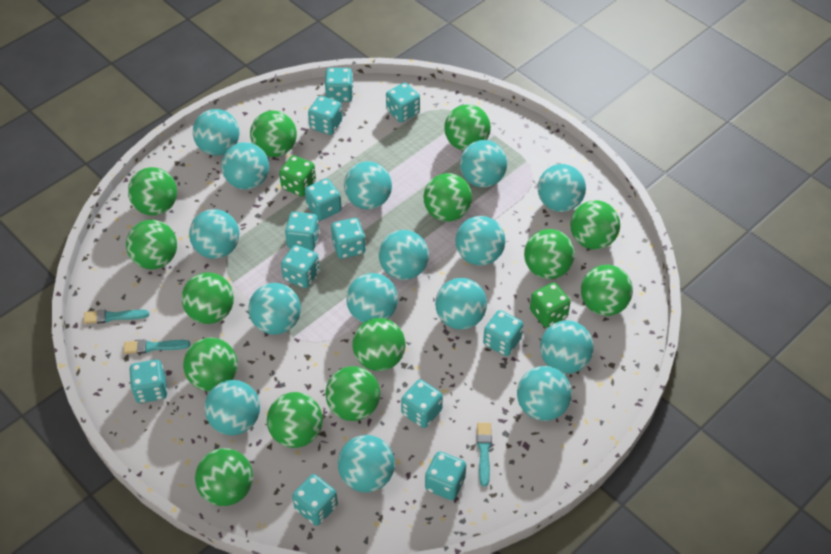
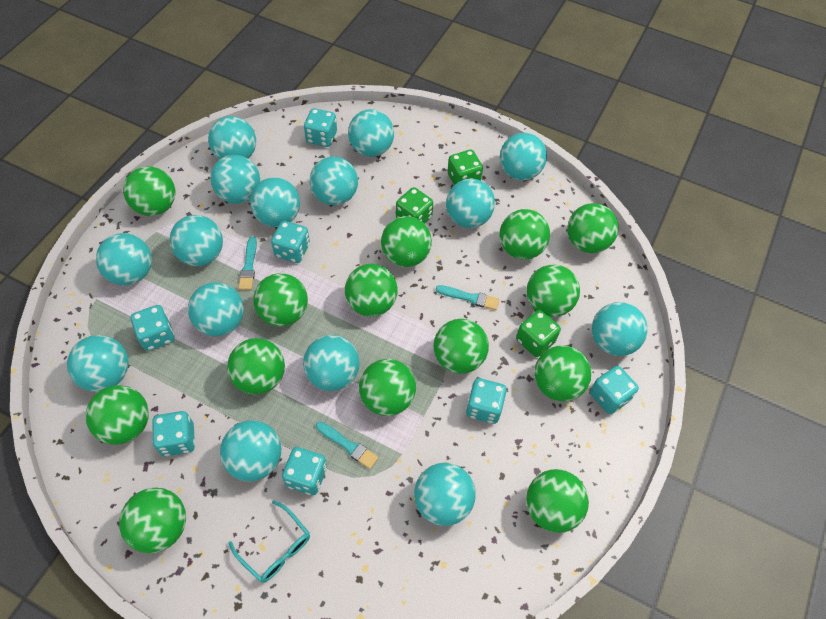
green dice: [279,155,316,196] [530,282,570,327] = 2 -> [396,187,433,224] [447,150,483,185] [516,310,561,357] = 3
turquoise dice: [129,360,168,403] [281,245,320,288] [285,212,319,251] [292,474,338,526] [305,178,341,221] [308,96,342,135] [325,68,353,102] [331,218,366,259] [386,83,420,122] [401,380,443,428] [425,451,466,500] [483,310,523,356] = 12 -> [131,305,174,351] [152,411,195,456] [271,221,310,263] [282,447,327,495] [304,108,337,147] [466,378,507,424] [590,366,639,414] = 7
turquoise glasses: none = 0 -> [228,500,310,583] = 1

